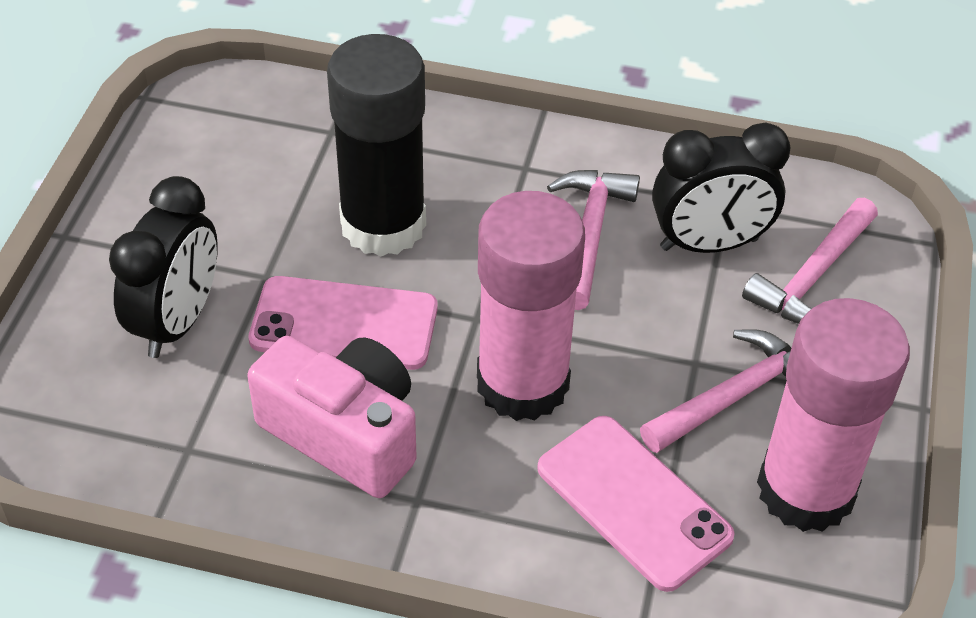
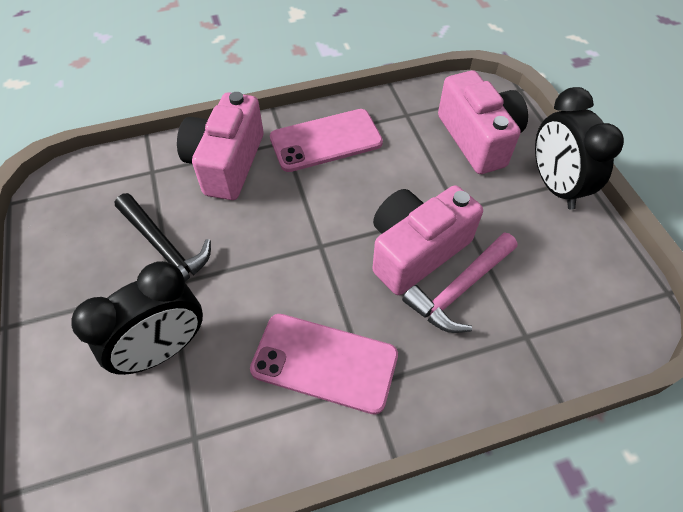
black glue stick: [327,34,426,257] = 1 -> none = 0
black hammer: none = 0 -> [115,193,211,282] = 1
pink camera: [247,336,417,498] = 1 -> [177,92,264,200] [372,185,483,295] [438,71,528,174] = 3
pink glue stick: [477,191,585,421] [757,298,910,532] = 2 -> none = 0
pink hammer: [547,170,640,310] [640,329,791,453] [742,198,878,324] = 3 -> [402,232,517,333] = 1

